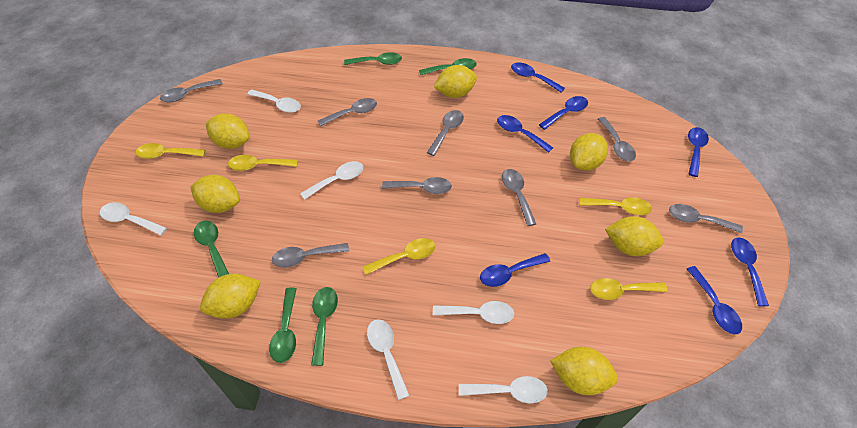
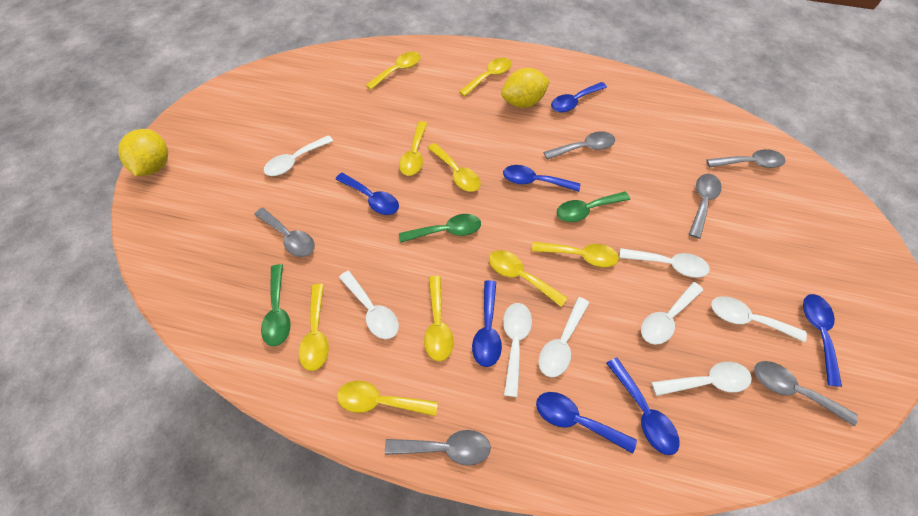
green spoon: [194,221,229,277] [269,288,297,363] [311,287,338,366] [344,52,402,65] [419,58,477,75] = 5 -> [261,264,291,346] [399,214,481,243] [557,191,630,222] = 3
grey spoon: [160,79,223,103] [272,243,349,268] [318,98,377,127] [382,177,452,194] [427,110,464,156] [502,169,536,226] [598,117,636,161] [669,204,743,233] = 8 -> [254,208,315,257] [385,430,491,465] [544,131,615,160] [689,174,722,239] [706,149,786,168] [754,361,858,426] = 6
white spoon: [100,202,167,236] [247,89,301,113] [300,161,363,200] [367,319,410,400] [433,301,514,324] [459,376,548,404] = 6 -> [264,135,333,176] [339,271,399,339] [503,303,532,397] [539,297,589,377] [619,248,710,278] [641,282,703,345] [652,362,752,396] [711,296,807,342] = 8
yellow lemon: [190,175,240,213] [200,274,261,319] [206,113,249,149] [434,65,477,98] [551,347,618,395] [570,133,608,171] [605,216,664,256] = 7 -> [118,129,168,176] [501,68,550,108] = 2
yellow spoon: [136,143,205,159] [228,155,297,171] [363,238,436,275] [579,197,652,215] [590,278,668,300] = 5 -> [299,284,329,371] [337,381,438,416] [366,52,421,90] [399,121,428,176] [424,276,454,361] [428,143,481,192] [459,58,512,97] [489,250,567,307] [532,242,619,267] = 9

